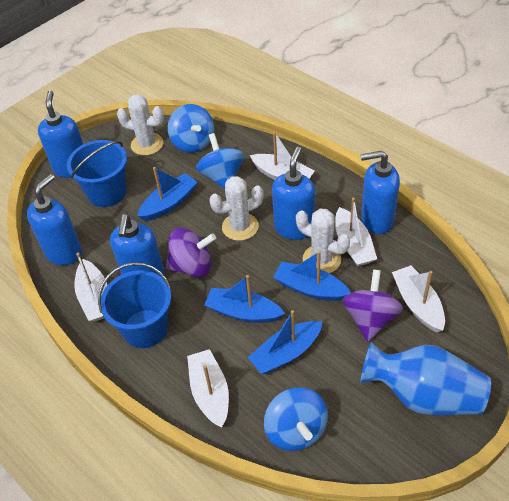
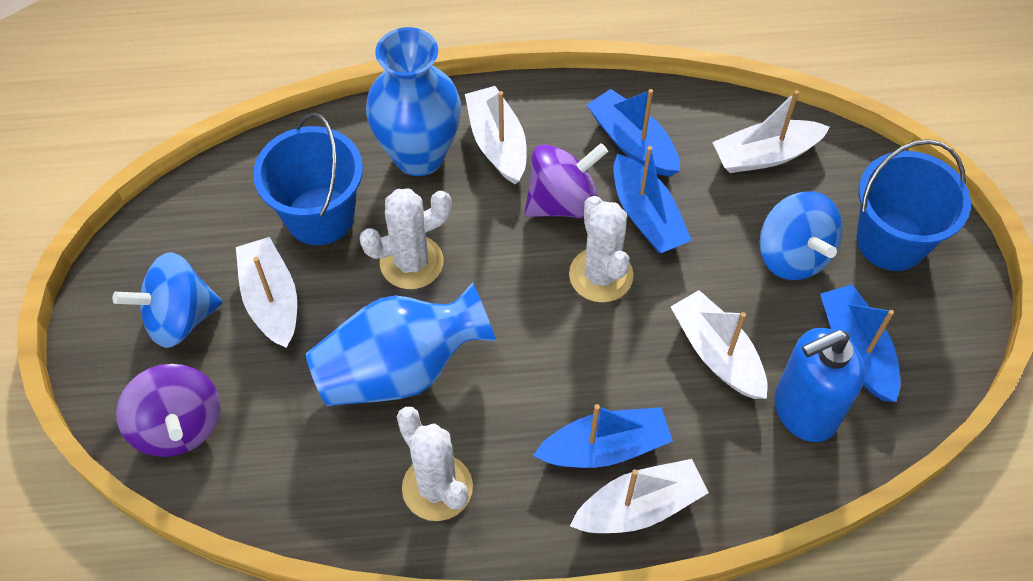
blue soap dispenser: [27,174,82,265] [38,90,83,178] [110,214,164,275] [272,147,315,240] [361,151,400,234] = 5 -> [774,328,865,442] = 1
blue spinning top: [168,104,214,153] [196,133,244,189] [264,388,328,451] = 3 -> [113,252,222,348] [760,191,843,280] = 2
blue vase: [360,342,491,415] = 1 -> [306,282,496,406] [366,27,461,176] = 2

